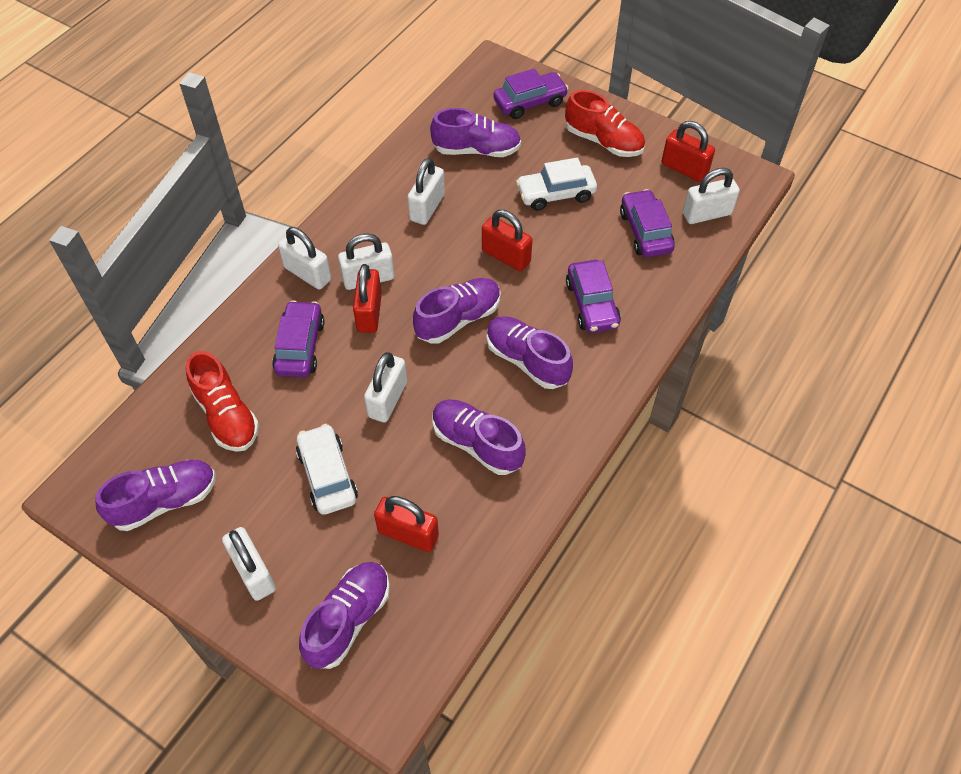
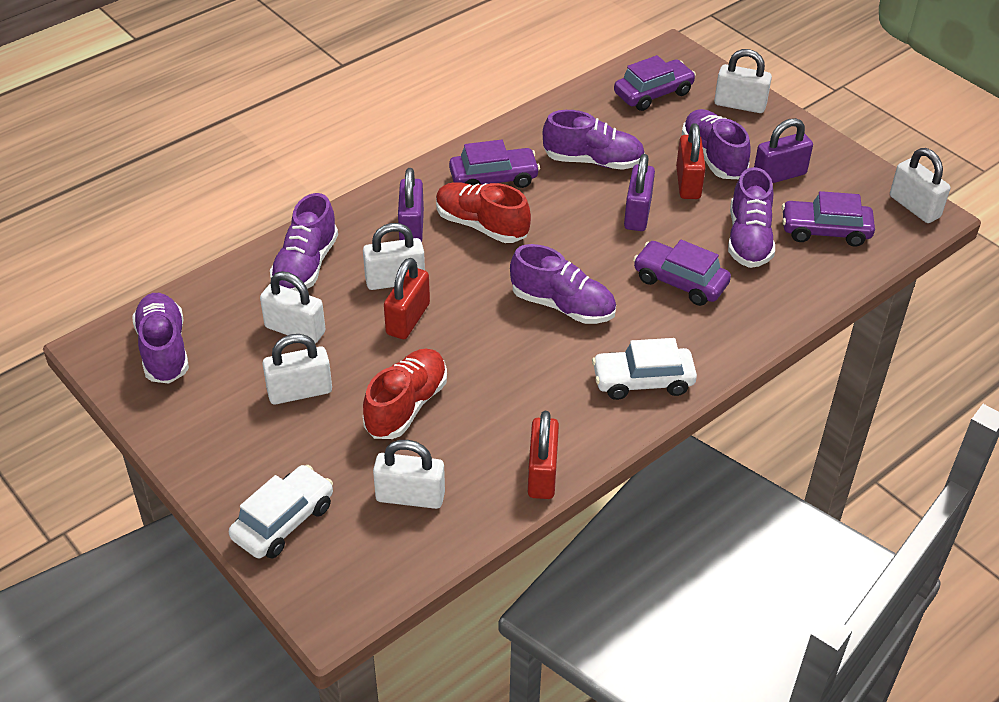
purple padlock: none = 0 -> [398,168,424,242] [624,154,655,231] [754,118,813,183] = 3
red padlock: [353,264,382,333] [374,496,439,552] [482,210,532,271] [662,121,715,182] = 4 -> [384,258,430,339] [528,411,559,499] [676,123,706,199] = 3

